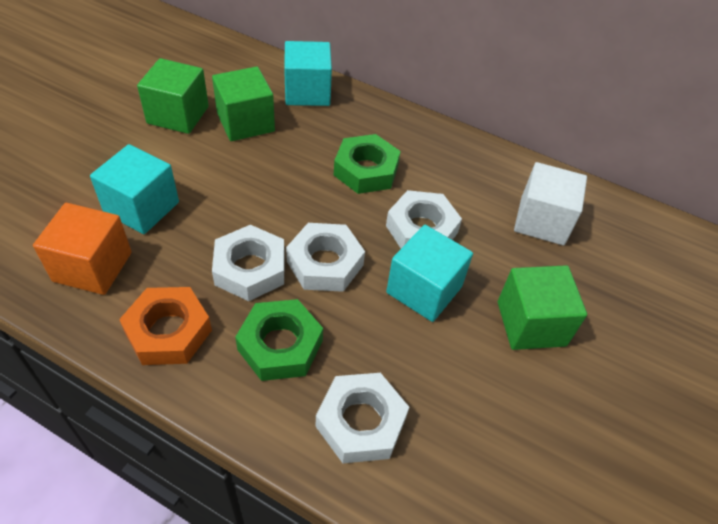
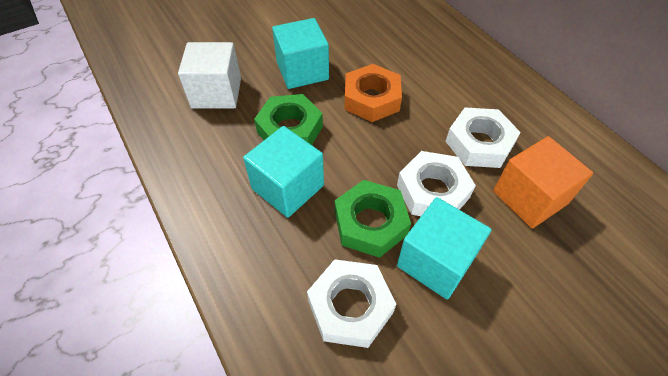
green cube: [137,58,209,134] [212,66,275,141] [498,265,587,350] = 3 -> none = 0
white nut: [212,225,285,301] [286,223,365,292] [315,373,409,463] [386,190,462,248] = 4 -> [307,259,396,348] [397,151,476,216] [445,107,521,168] = 3

